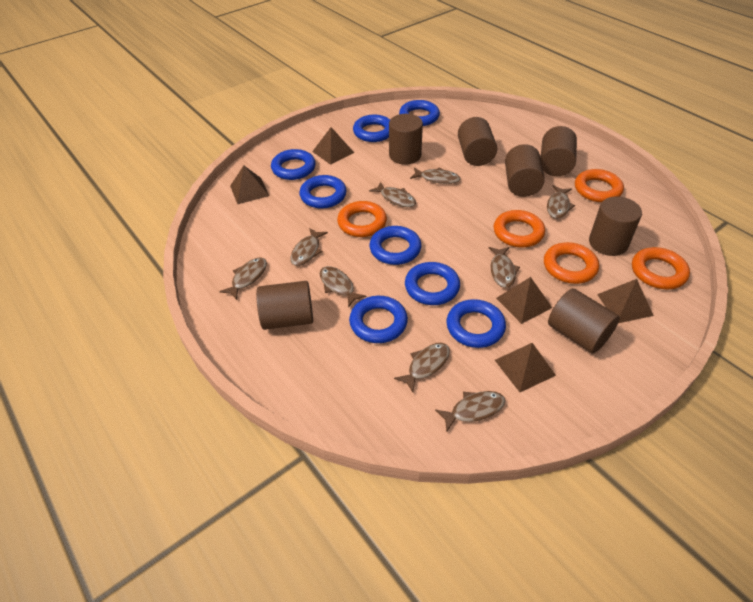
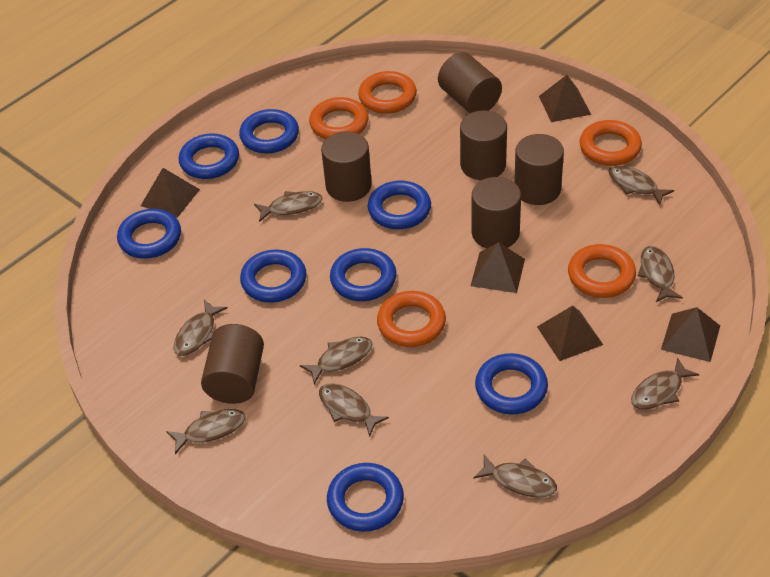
brown cylinder: [256,281,313,330] [389,114,423,165] [458,117,497,166] [505,144,545,197] [540,126,577,176] [548,288,620,354] [589,197,642,256] = 7 -> [201,324,264,404] [321,131,372,202] [438,52,502,113] [460,110,507,180] [472,177,521,248] [514,134,564,205] = 6

